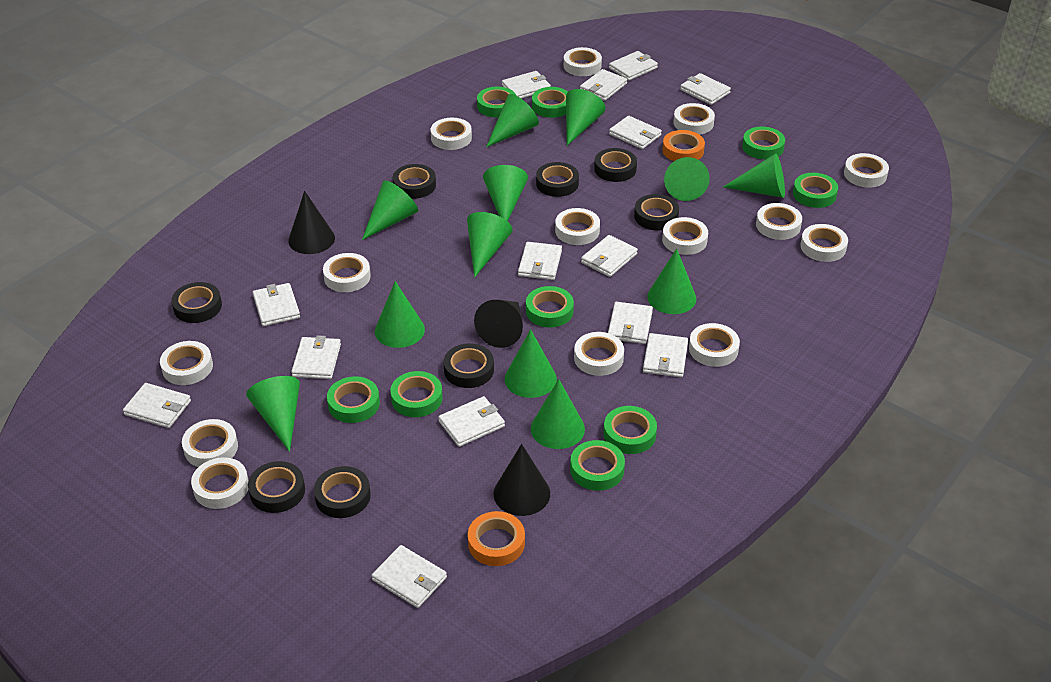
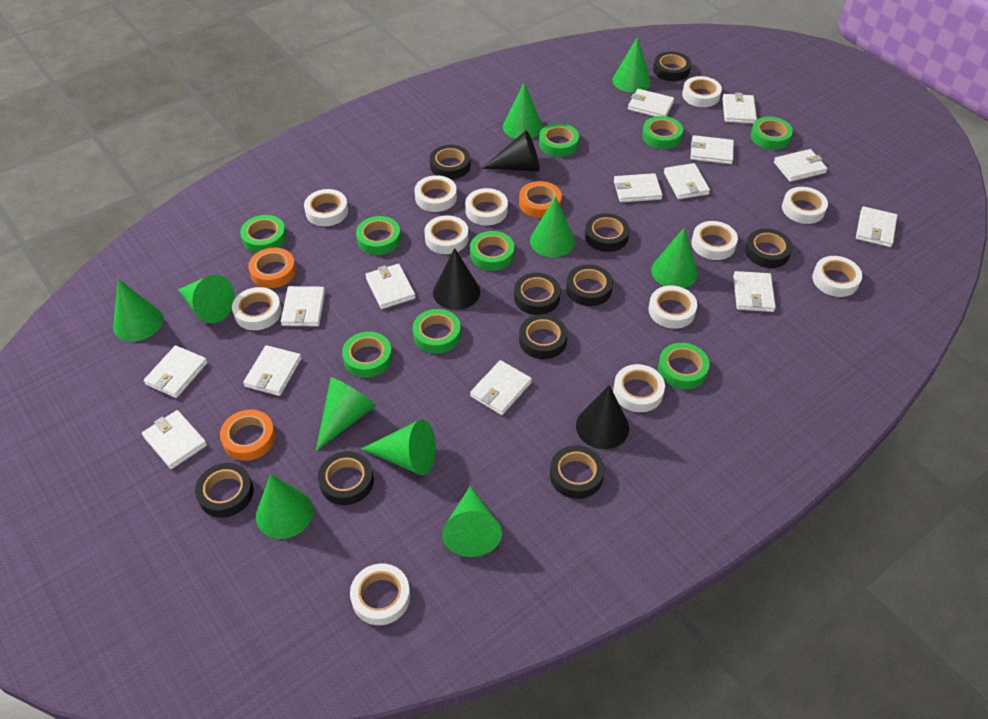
black tape: [171,282,222,323] [248,461,305,513] [314,466,371,518] [393,164,436,199] [443,343,494,388] [536,162,579,197] [594,148,637,182] [634,194,679,230] = 8 -> [195,463,254,518] [318,451,374,505] [430,145,471,179] [514,273,561,315] [519,314,568,359] [550,445,604,499] [566,264,613,306] [585,213,630,252] [653,52,691,81] [745,229,793,268] = 10
green cone: [246,376,300,452] [362,181,418,240] [375,281,425,348] [467,212,513,278] [483,165,528,221] [486,94,539,147] [505,329,557,398] [531,379,585,449] [566,89,606,146] [647,249,696,314] [664,157,710,201] [723,153,785,198] = 12 -> [113,279,163,341] [178,275,235,323] [256,474,313,539] [316,378,376,451] [361,419,436,476] [442,486,502,557] [503,83,543,139] [530,196,575,257] [613,37,651,93] [651,228,698,288] = 10
orange tape: [468,511,525,566] [662,130,705,161] = 2 -> [220,410,276,461] [248,248,296,288] [519,181,562,218] = 3
white tape: [160,341,213,385] [182,419,238,467] [191,457,249,509] [323,253,371,292] [431,118,472,150] [555,208,600,245] [564,47,602,76] [574,332,624,376] [662,217,708,255] [673,103,715,135] [689,323,740,367] [756,203,802,240] [800,224,848,262] [844,153,889,188] = 14 -> [232,287,282,330] [304,189,348,226] [350,563,410,625] [415,175,457,212] [424,215,469,254] [465,188,508,226] [613,364,665,412] [648,285,697,329] [682,76,722,107] [691,221,738,260] [782,187,828,224] [812,256,862,297] = 12

